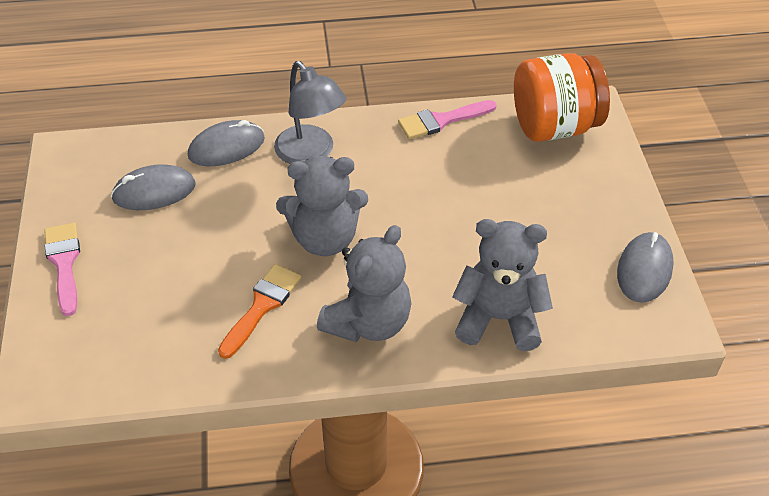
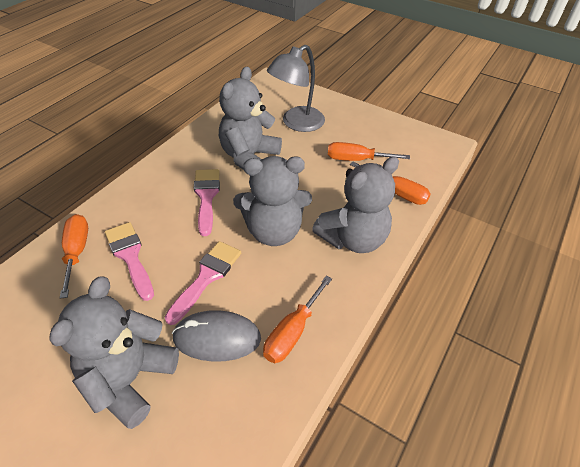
grey mouse: [111,164,196,210] [188,120,265,166] [617,232,674,303] = 3 -> [172,310,261,362] = 1
grey teddy bear: [276,156,368,256] [317,225,412,342] [452,219,553,351] = 3 -> [49,276,179,429] [219,67,282,170] [233,156,312,246] [312,157,399,253] = 4
orange brush: [218,264,302,359] = 1 -> none = 0
orange jar: [514,53,610,142] = 1 -> none = 0
orange screwdriver: none = 0 -> [60,214,88,299] [263,276,332,363] [328,142,410,161] [350,162,431,205] = 4
pink brush: [44,223,80,316] [398,100,497,139] = 2 -> [105,222,154,301] [165,241,241,325] [194,169,220,236] = 3

